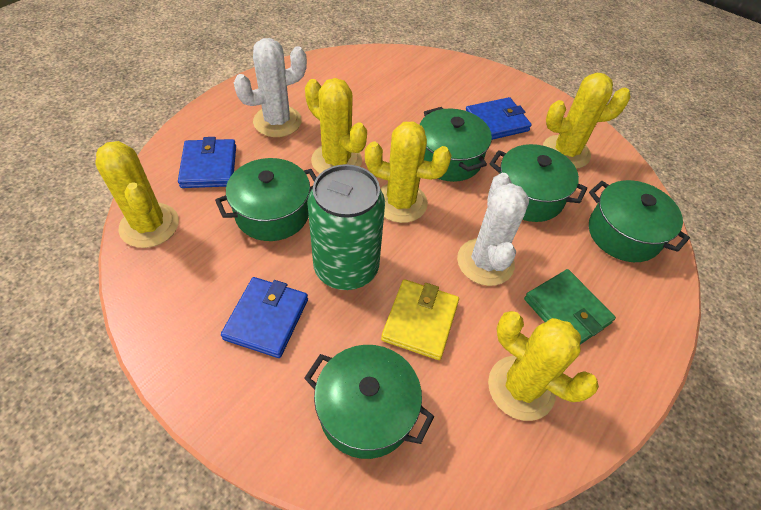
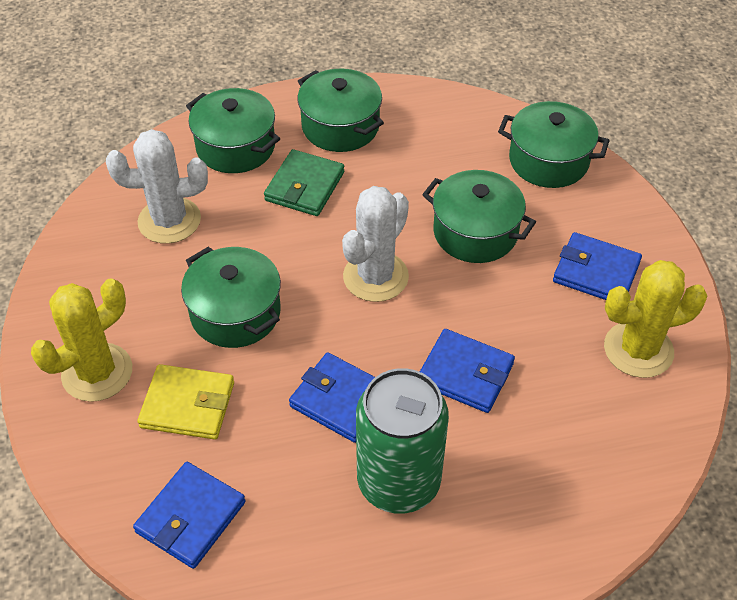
blue wallet: [178,137,236,188] [221,277,308,358] [466,97,532,140] = 3 -> [133,462,246,569] [289,352,375,443] [420,329,515,413] [553,232,642,300] = 4
yellow cactus: [95,141,179,248] [305,78,367,174] [365,121,452,223] [488,311,599,421] [543,73,631,169] = 5 -> [31,278,132,402] [604,260,708,378] = 2

